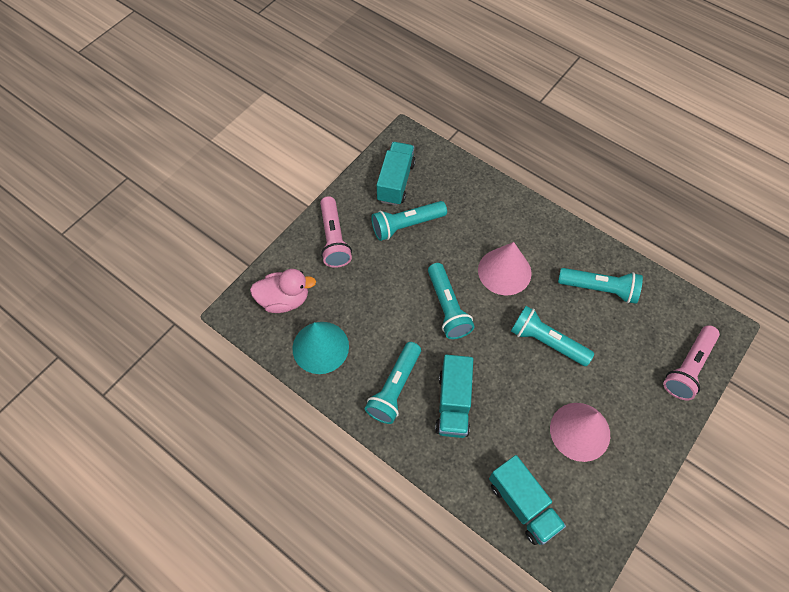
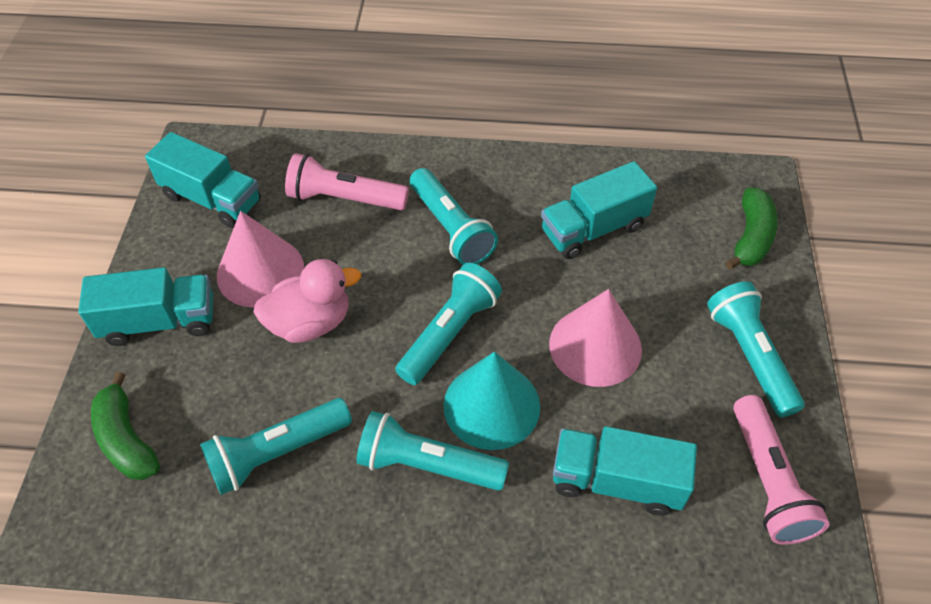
green banana: none = 0 -> [91,372,160,480] [726,188,778,270] = 2
turquoise truck: [377,142,416,206] [435,355,473,438] [489,455,566,545] = 3 -> [78,267,213,346] [145,132,261,228] [541,161,657,259] [553,426,697,516] = 4

